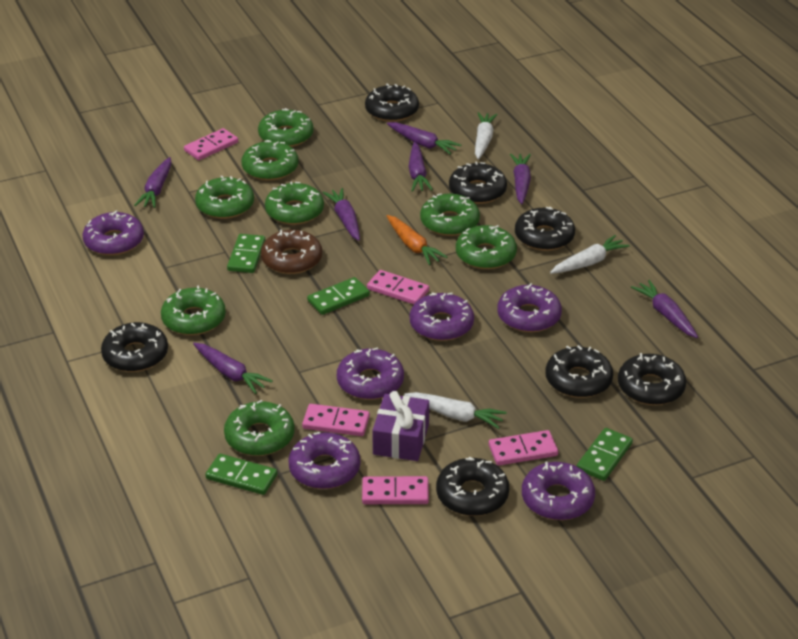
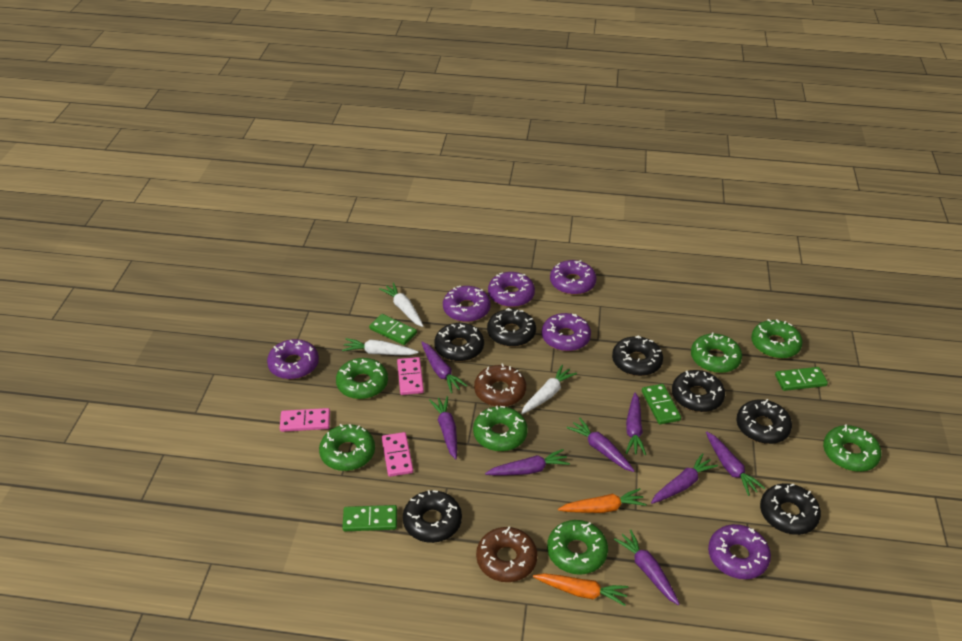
brown donut: [261,230,322,274] = 1 -> [474,364,526,407] [476,527,538,582] = 2
green donut: [161,286,226,335] [195,176,254,219] [224,400,295,456] [242,140,298,181] [258,108,313,147] [265,181,324,225] [420,193,480,236] [456,225,517,269] = 8 -> [319,424,375,471] [336,358,388,399] [473,406,528,452] [547,520,608,575] [691,332,742,373] [751,319,803,359] [823,424,881,472] = 7
orange carrot: [387,215,447,265] = 1 -> [533,573,628,606] [558,488,646,513] = 2
pink domino: [184,128,238,160] [302,404,370,436] [362,476,429,504] [367,270,429,304] [489,430,558,466] = 5 -> [280,408,330,432] [382,432,413,477] [397,357,424,395] = 3
purple carrot: [134,157,172,208] [193,343,273,394] [322,188,360,241] [387,122,461,155] [409,142,433,192] [510,154,531,204] [631,280,698,338] = 7 -> [421,342,467,393] [429,396,457,460] [485,449,570,476] [567,418,635,472] [614,530,680,605] [626,392,646,455] [651,453,718,504] [706,432,765,496] = 8
purple gift: [372,391,429,461] = 1 -> none = 0

